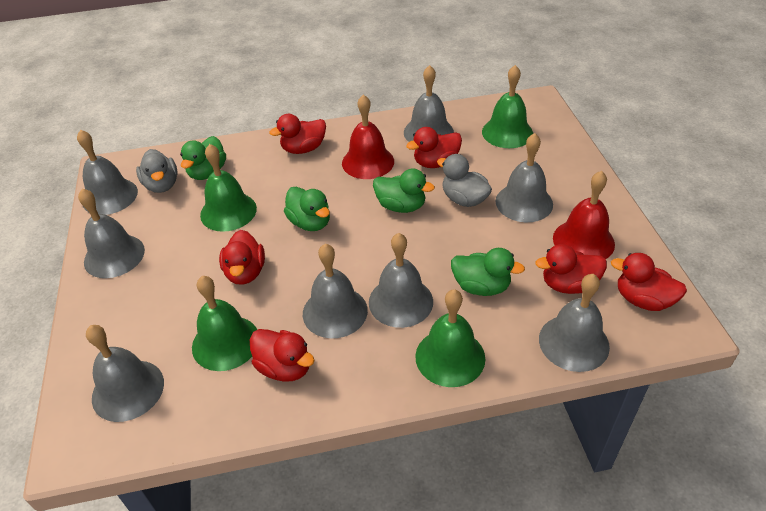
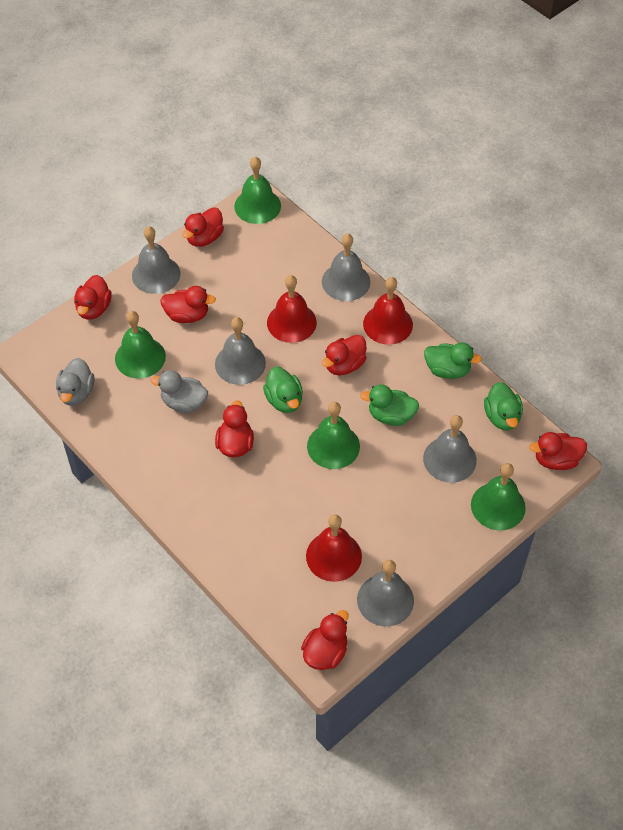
grey bell: [77,130,138,215] [78,189,145,278] [86,325,164,422] [303,244,368,338] [369,233,433,328] [404,65,454,142] [495,133,553,222] [539,274,610,372] = 8 -> [132,226,181,294] [215,317,266,385] [322,234,370,301] [357,560,414,626] [423,415,477,483] = 5
red bell: [342,94,394,179] [553,171,615,259] = 2 -> [267,275,317,343] [306,515,362,582] [363,277,413,345] = 3
red duck: [219,230,265,285] [250,329,315,382] [269,114,326,154] [406,127,462,168] [535,244,607,294] [611,253,687,311] = 6 -> [74,275,112,320] [160,286,216,323] [182,207,224,247] [215,400,254,457] [301,610,349,670] [322,335,367,375] [529,432,587,470] = 7

